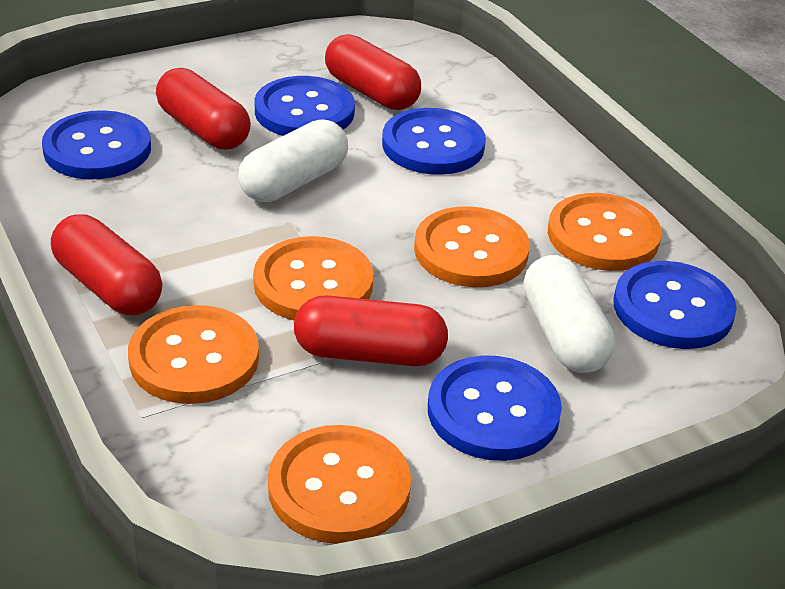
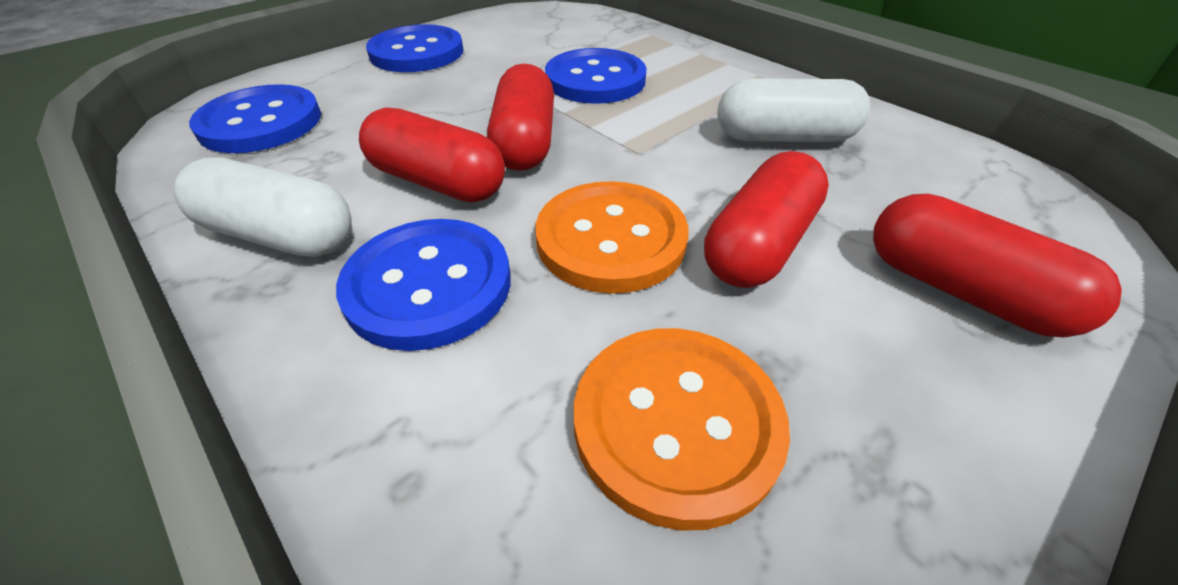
blue button: [42,110,151,180] [255,76,355,136] [382,108,486,175] [428,355,562,461] [613,261,737,349] = 5 -> [189,84,321,153] [336,219,511,351] [366,24,464,72] [545,48,647,104] = 4
orange button: [128,305,259,404] [253,236,374,320] [268,425,411,544] [414,206,530,287] [548,193,662,271] = 5 -> [535,181,688,294] [574,328,790,531] = 2

